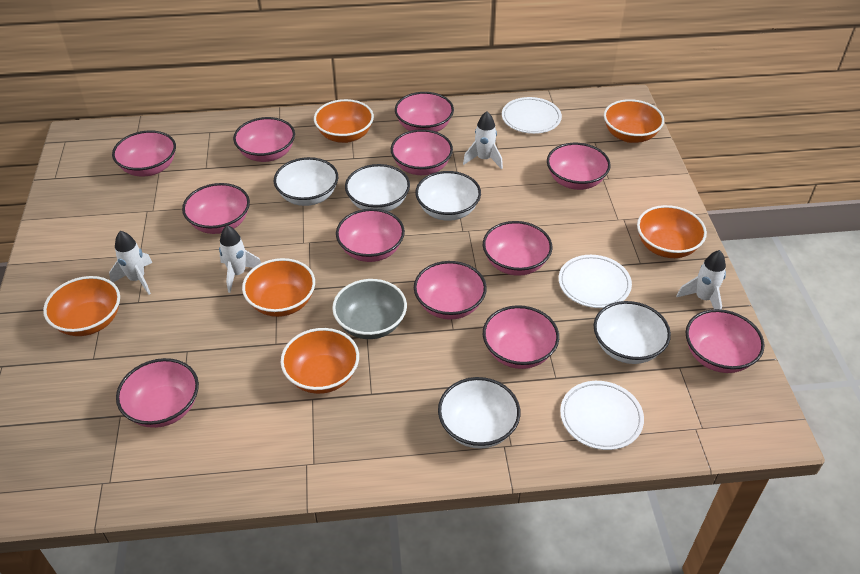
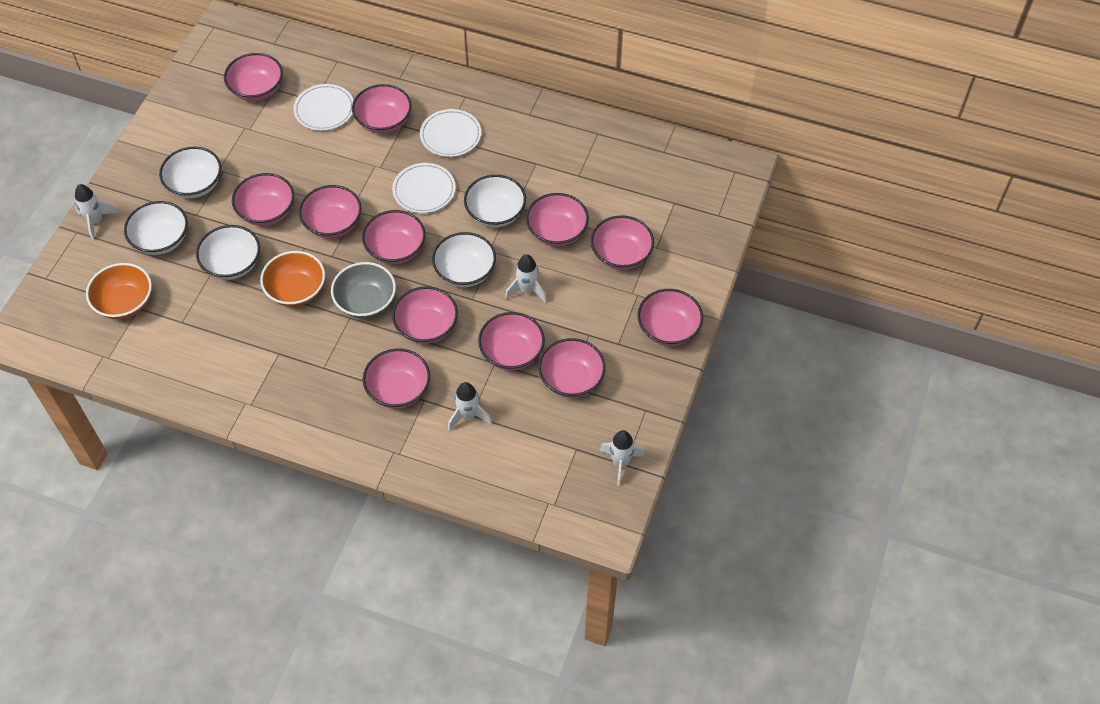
orange bowl: [43,276,120,336] [242,258,315,317] [281,328,359,394] [314,99,374,143] [604,99,664,143] [637,205,707,258] = 6 -> [86,263,152,319] [260,251,325,307] = 2

